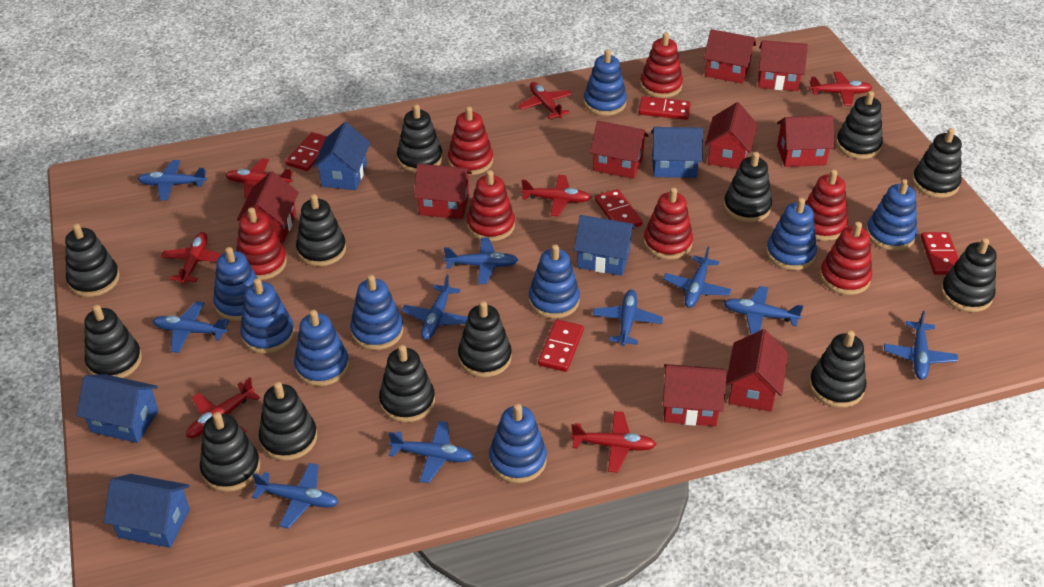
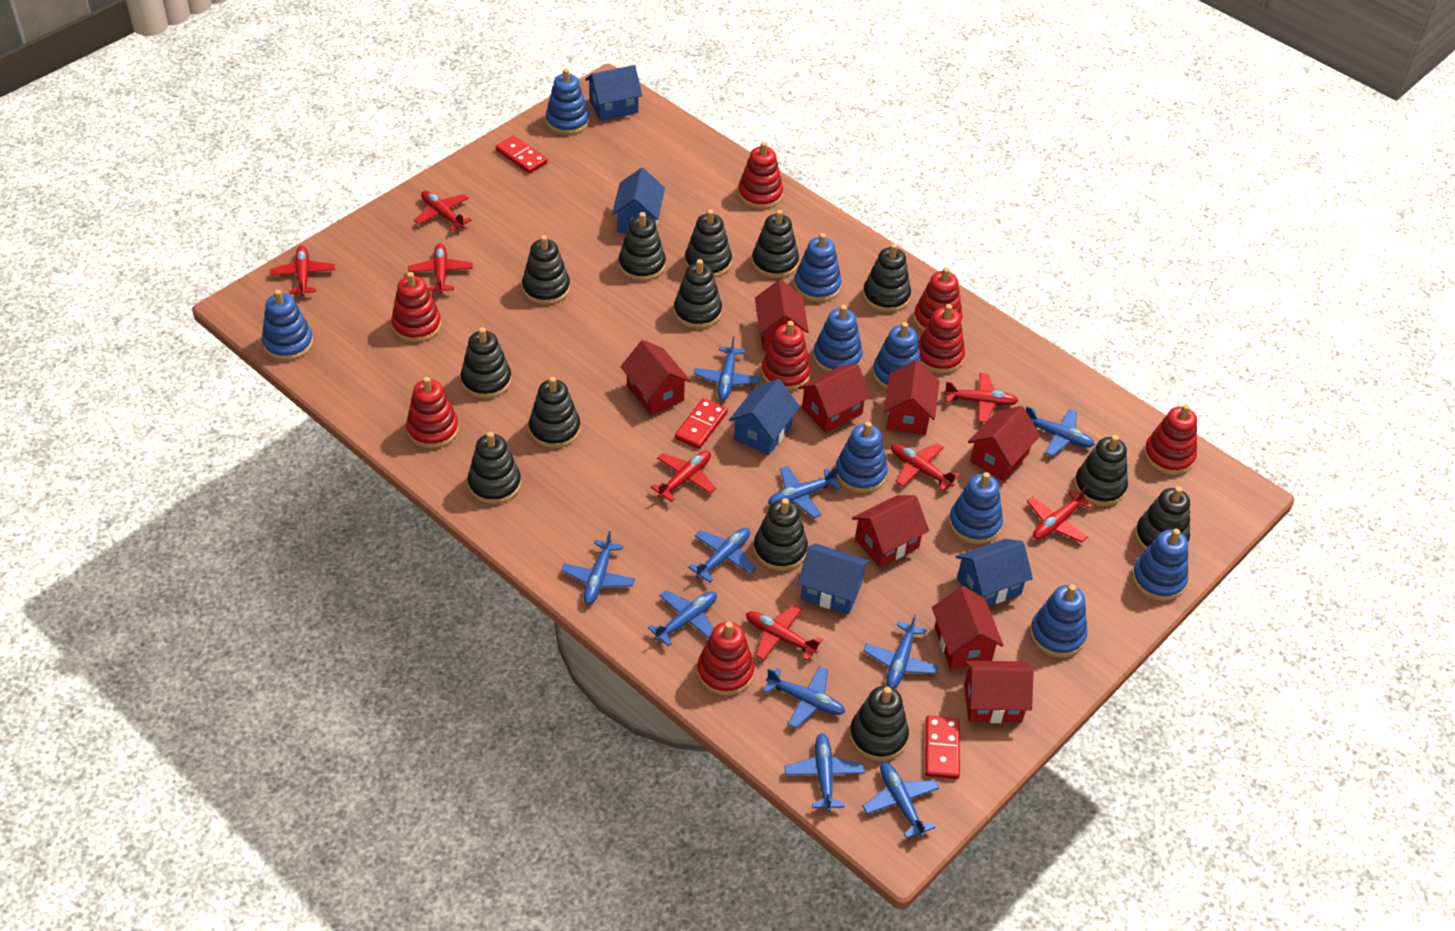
red domino: [285,132,327,171] [538,320,584,372] [595,189,643,227] [638,96,691,120] [921,232,959,275] = 5 -> [496,136,548,174] [675,398,728,449] [925,716,960,779] = 3
red house: [237,171,299,243] [414,164,472,219] [590,121,648,179] [663,364,727,426] [704,29,756,84] [705,102,758,169] [726,329,788,412] [758,40,808,91] [777,115,835,167] = 9 -> [620,340,691,415] [755,280,809,351] [798,364,871,433] [852,495,929,567] [884,360,940,435] [932,586,1004,669] [964,661,1034,723] [968,406,1040,481] = 8
red plane: [161,232,222,284] [186,377,260,438] [225,158,293,199] [518,82,572,119] [521,175,591,216] [571,411,657,473] [809,72,873,106] = 7 -> [270,245,335,296] [408,243,473,294] [414,190,472,231] [650,451,716,502] [746,605,823,661] [891,443,959,491] [944,373,1019,423] [1027,487,1093,542] = 8
red stacking toy: [236,207,287,280] [448,106,493,175] [467,170,515,242] [640,32,683,98] [643,187,693,260] [805,170,848,241] [820,222,872,295] = 7 -> [391,272,441,343] [406,377,459,449] [697,622,755,696] [738,142,783,209] [761,321,811,391] [914,267,963,332] [918,304,965,374] [1144,404,1197,475] = 8

